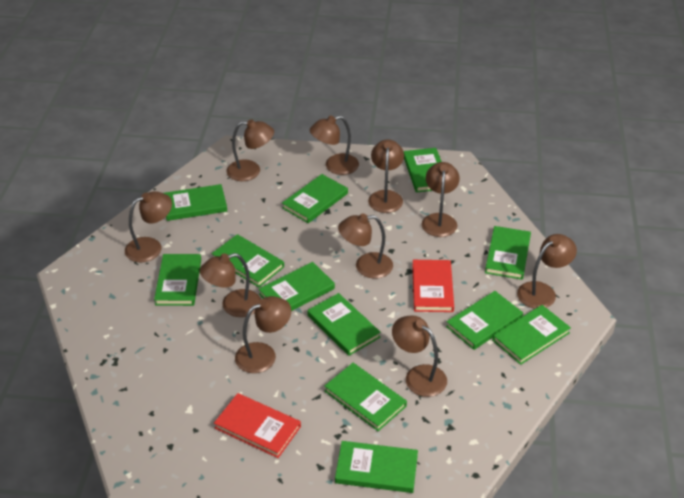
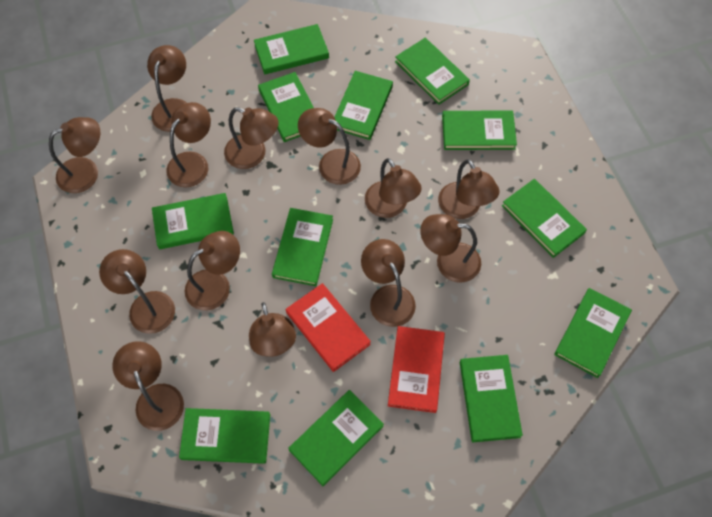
brown lamp: [125,191,172,262] [200,253,261,317] [227,119,274,181] [235,296,291,373] [310,115,359,175] [338,213,393,278] [368,139,404,213] [392,315,447,397] [422,162,460,237] [517,234,577,309] = 10 -> [49,117,100,193] [99,249,175,334] [112,341,184,431] [147,45,187,132] [167,102,211,188] [185,231,240,311] [224,107,279,169] [249,302,296,357] [298,108,361,185] [361,239,416,327] [365,158,422,218] [420,214,481,282] [438,159,499,219] = 13

